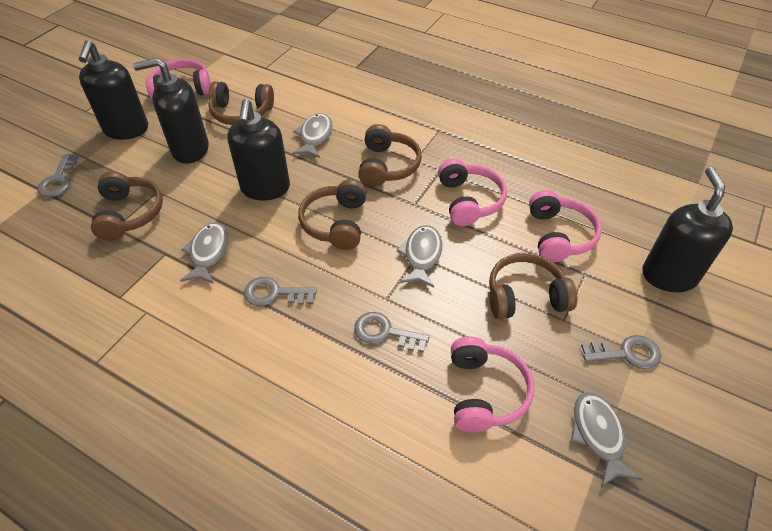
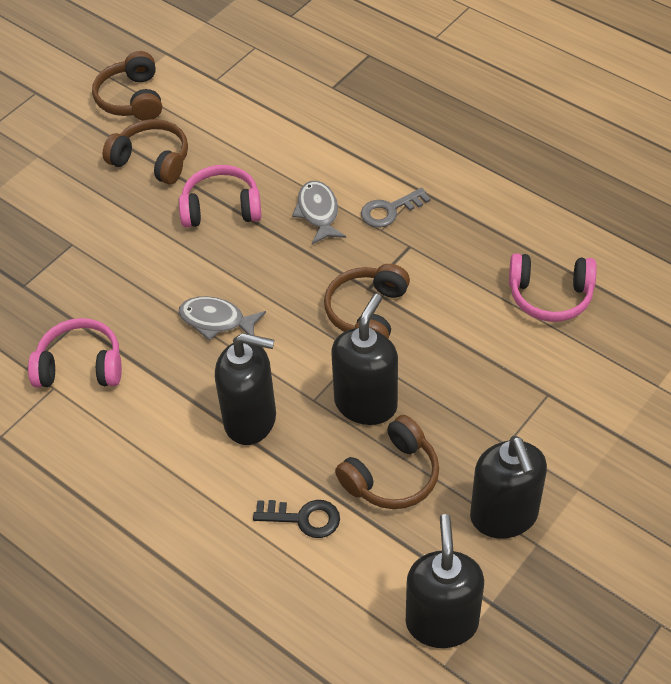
black key: none = 0 -> [253,500,340,538] = 1
brown headphones: [91,171,163,241] [208,81,274,125] [298,179,367,250] [358,124,422,187] [489,253,577,319] = 5 -> [92,51,162,121] [103,119,188,185] [324,264,410,339] [335,415,439,509] = 4
grey fish: [180,222,229,284] [292,113,333,158] [396,225,442,287] [571,392,642,487] = 4 -> [178,296,266,341] [292,181,346,244] = 2
grey key: [37,154,79,197] [244,277,317,306] [354,312,430,353] [581,335,661,369] = 4 -> [361,188,431,228] = 1
pink headphones: [146,59,211,101] [438,159,507,226] [451,337,534,432] [529,190,602,263] = 4 -> [28,318,122,388] [179,165,262,227] [509,253,597,322] = 3

